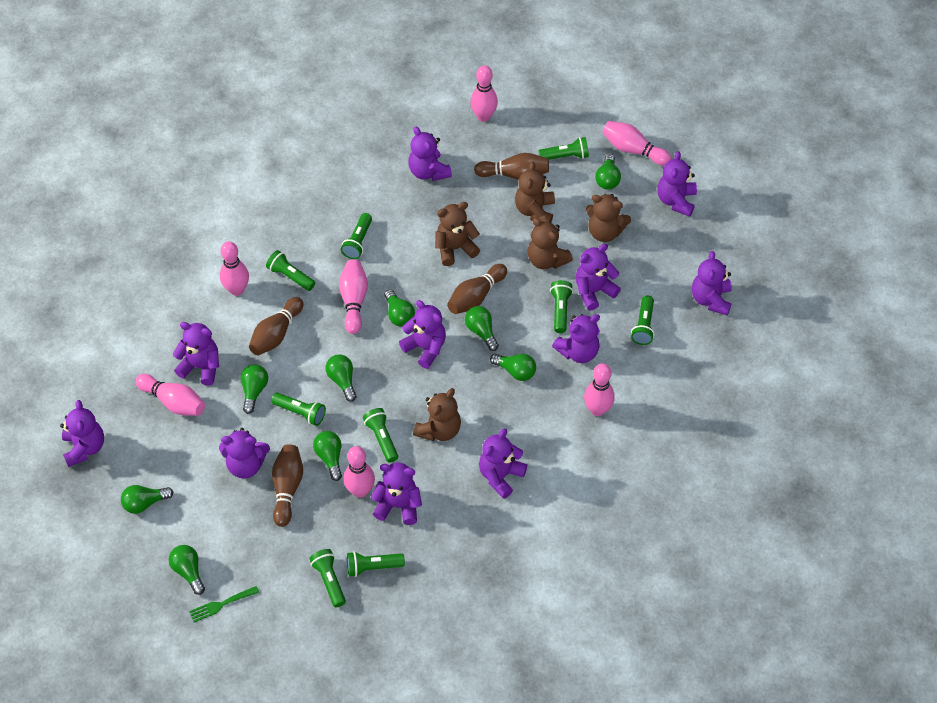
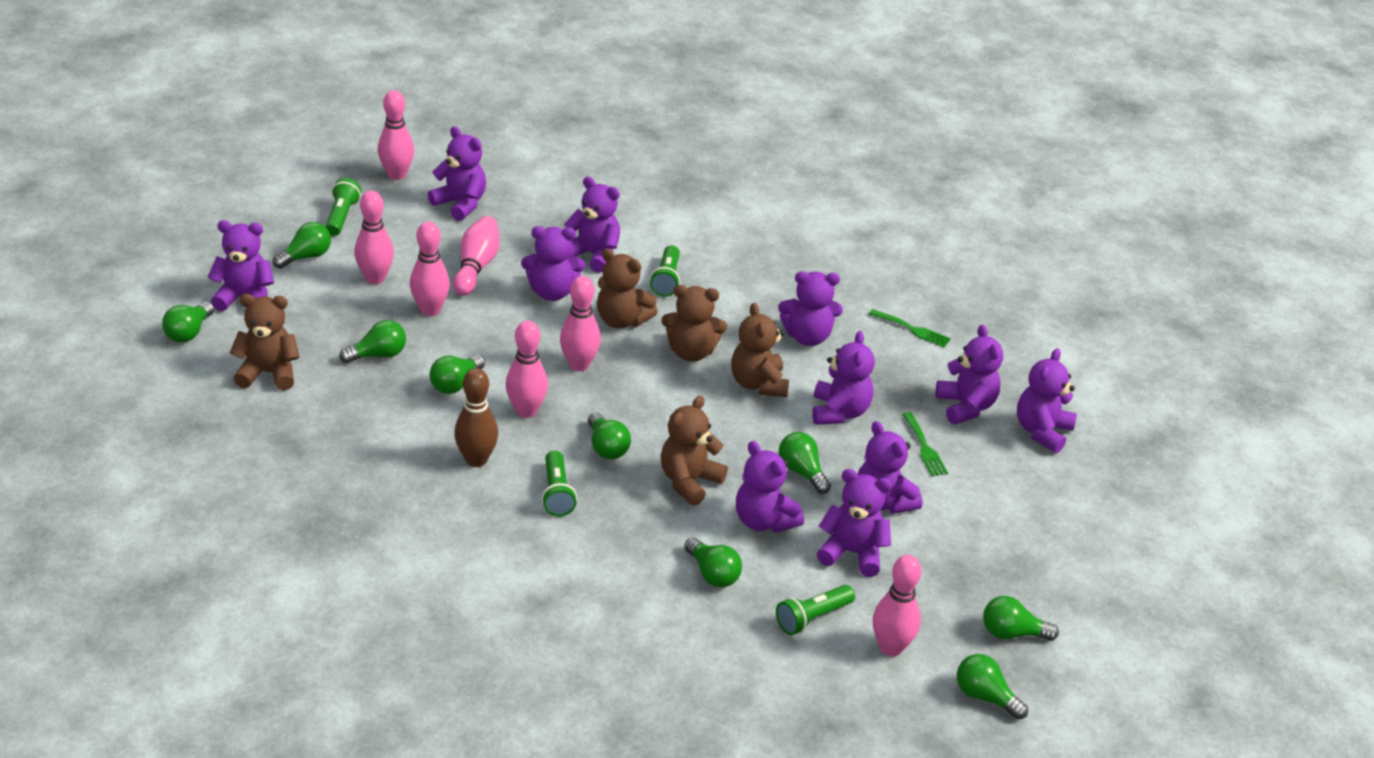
brown bowling pin: [249,297,303,355] [272,445,303,527] [447,264,507,314] [474,153,549,180] = 4 -> [454,368,498,467] = 1
green flashlight: [266,250,315,291] [271,393,326,426] [309,549,346,607] [341,213,372,259] [347,551,405,577] [363,408,398,463] [539,137,589,160] [550,280,573,333] [631,295,654,345] = 9 -> [326,178,361,236] [541,450,577,516] [650,245,680,297] [776,585,855,635] = 4
green fork: [189,586,259,623] = 1 -> [869,309,951,347] [902,412,948,476] = 2

